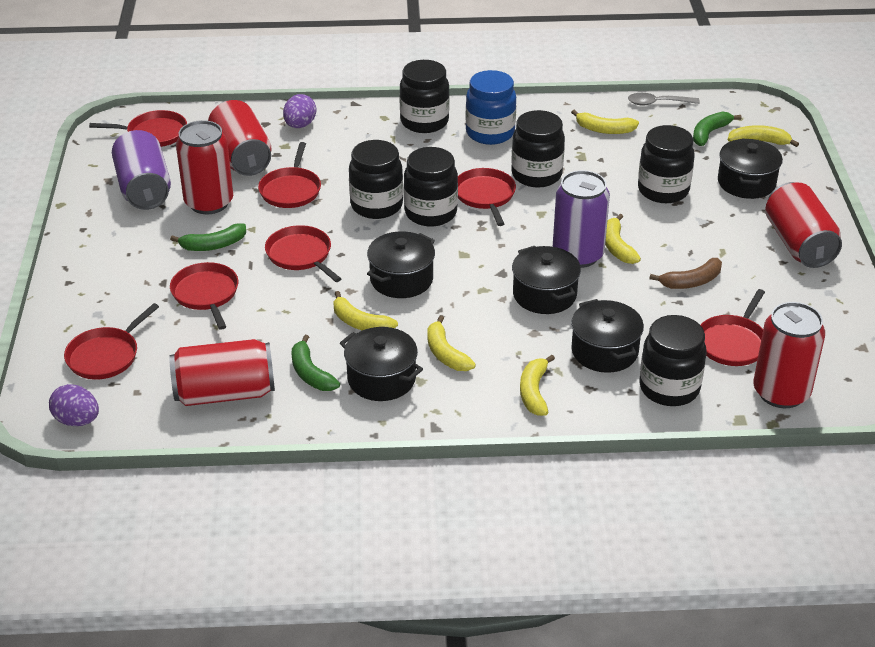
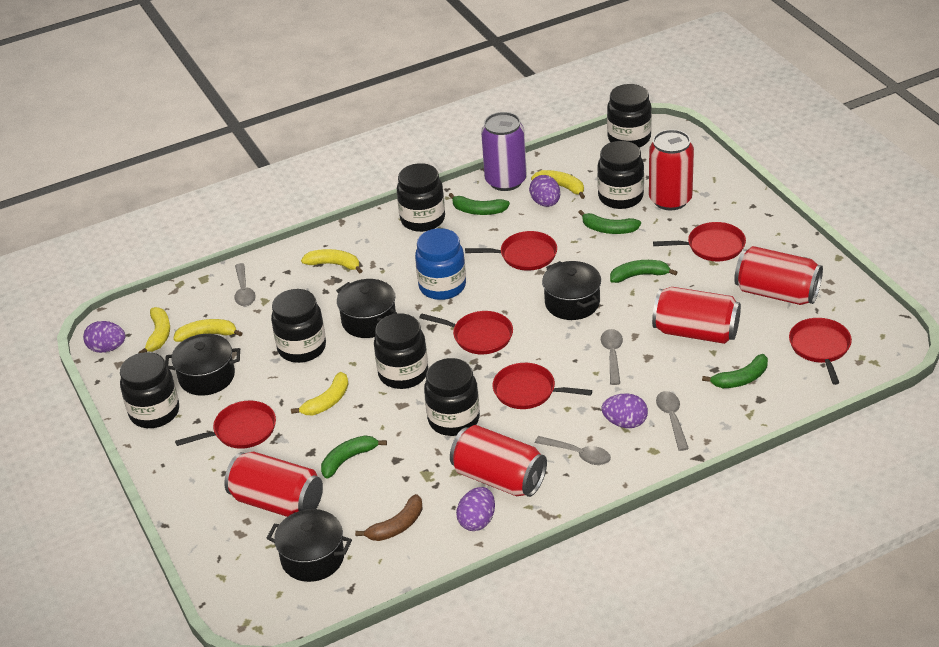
black jar: [349,140,403,219] [399,60,450,133] [404,147,458,227] [511,110,565,188] [638,125,695,203] [639,315,706,406] = 6 -> [120,352,179,428] [271,289,326,363] [374,314,428,389] [397,163,445,232] [424,358,480,436] [597,141,644,209] [607,84,652,148] = 7
black pot: [340,327,423,401] [367,231,435,298] [512,246,581,314] [571,299,644,373] [718,138,783,199] = 5 -> [165,334,240,396] [267,509,352,582] [336,279,397,338] [542,261,601,320] = 4
green banana: [170,223,246,251] [292,335,340,391] [693,112,741,146] = 3 -> [321,435,387,479] [448,193,510,215] [578,210,641,234] [610,260,678,283] [702,354,768,388] = 5
grey spoon: [628,93,700,106] = 1 -> [235,263,255,306] [535,436,611,465] [601,329,623,385] [656,391,689,451] = 4
purple can: [112,130,171,210] [553,170,610,268] = 2 -> [481,112,527,191] = 1
purple egg: [49,384,99,426] [283,94,316,128] = 2 -> [83,321,125,353] [456,487,495,531] [529,175,560,207] [602,393,648,428] = 4
red pan: [64,303,159,380] [89,110,187,147] [170,262,238,330] [258,142,321,208] [265,225,341,282] [458,168,516,226] [701,289,765,366] = 7 -> [175,401,276,449] [419,311,513,354] [465,231,557,271] [492,363,592,409] [653,222,746,262] [789,318,852,385] = 6
yellow banana: [333,291,398,330] [427,315,476,371] [520,355,555,416] [571,110,639,134] [605,214,641,264] [728,125,799,147] = 6 -> [139,307,170,353] [173,319,242,342] [291,372,348,415] [301,249,363,273] [531,170,585,199] = 5

